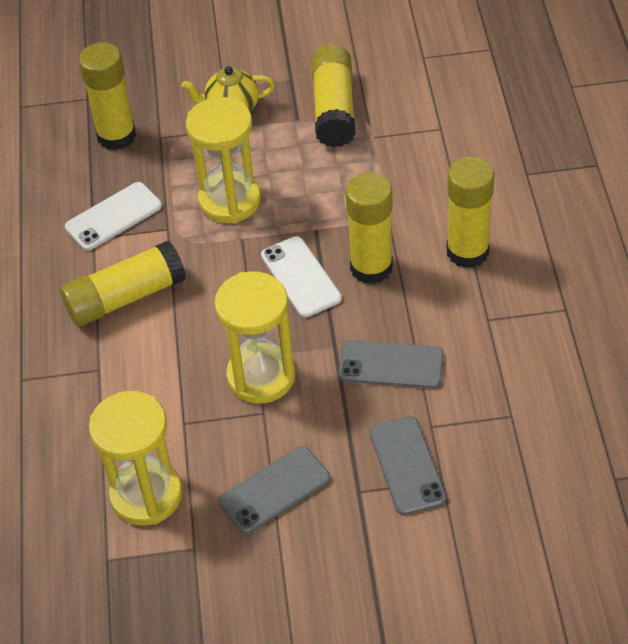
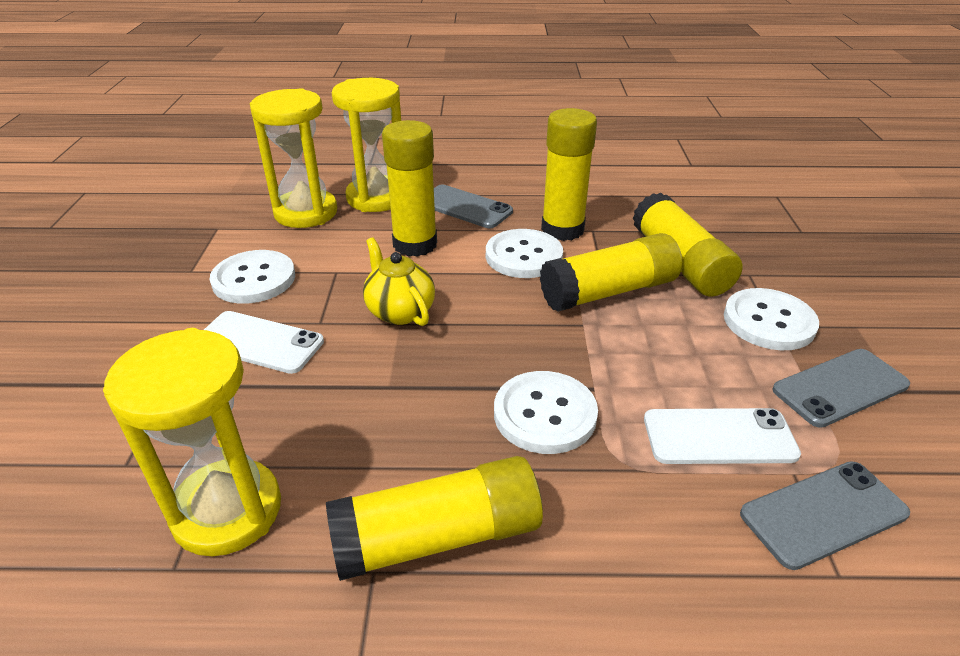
white button: none = 0 -> [210,250,295,304] [486,229,563,278] [494,371,598,454] [724,288,819,350] = 4

